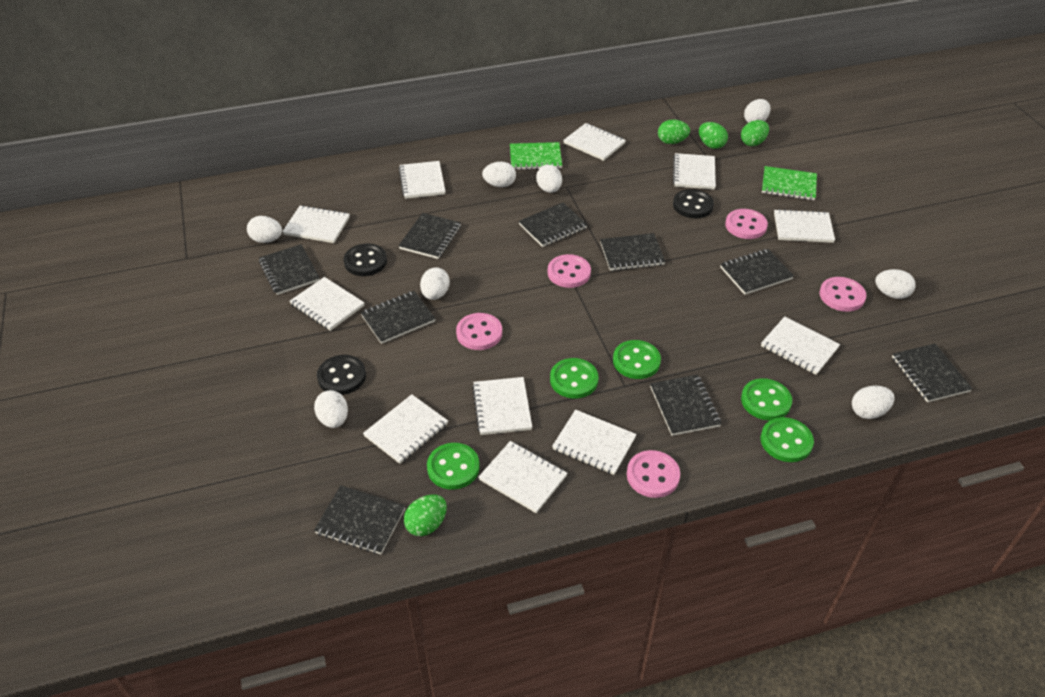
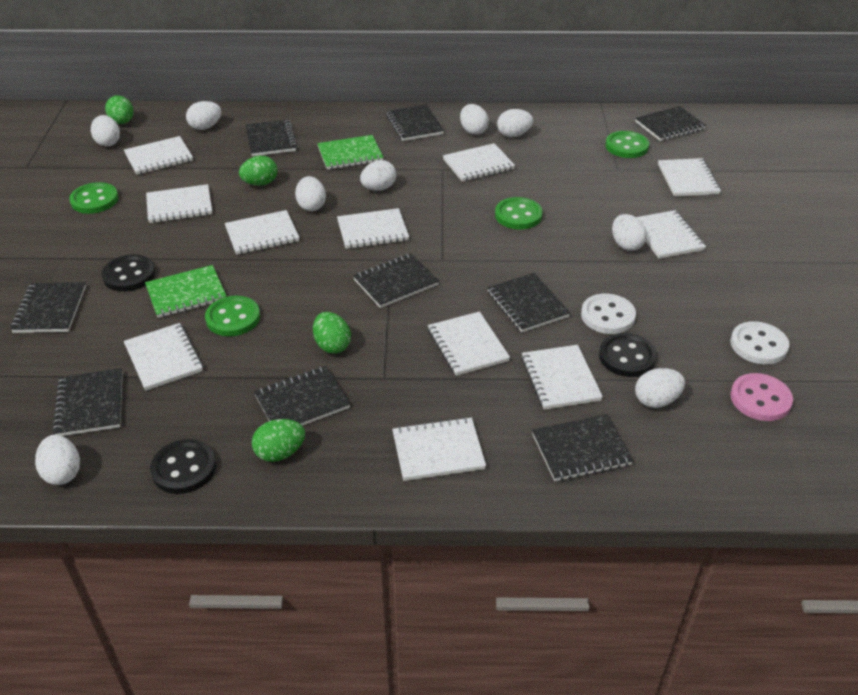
green button: [427,443,480,490] [550,358,598,399] [613,340,661,379] [741,379,792,420] [761,417,814,462] = 5 -> [69,182,118,214] [205,296,260,336] [495,197,543,229] [605,131,649,158] = 4
pink button: [456,313,502,350] [548,254,591,288] [627,450,680,498] [725,209,768,239] [819,277,866,312] = 5 -> [730,373,793,421] = 1
white button: none = 0 -> [581,294,636,334] [730,321,789,365] = 2
white egg: [247,216,282,243] [314,390,348,428] [420,267,450,300] [482,162,516,187] [536,165,562,193] [744,99,770,123] [852,385,895,419] [875,269,916,299] = 8 -> [35,435,80,485] [91,115,120,146] [186,101,221,130] [295,176,326,211] [360,160,396,191] [460,104,489,135] [497,109,533,137] [612,214,647,251] [635,368,685,408] = 9

